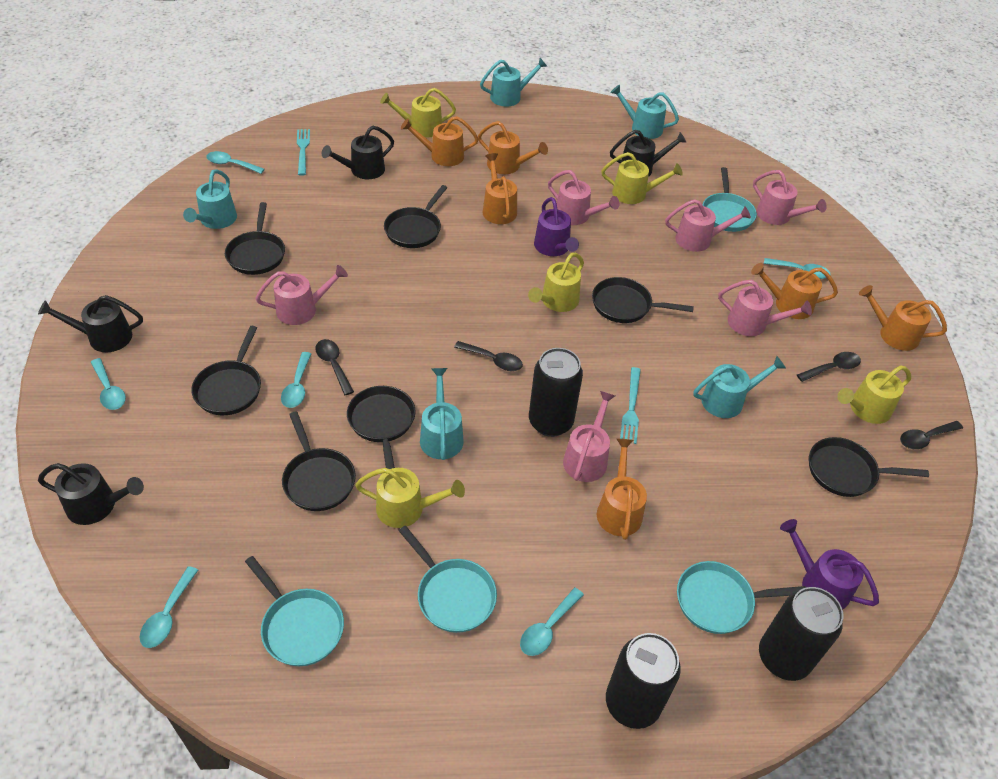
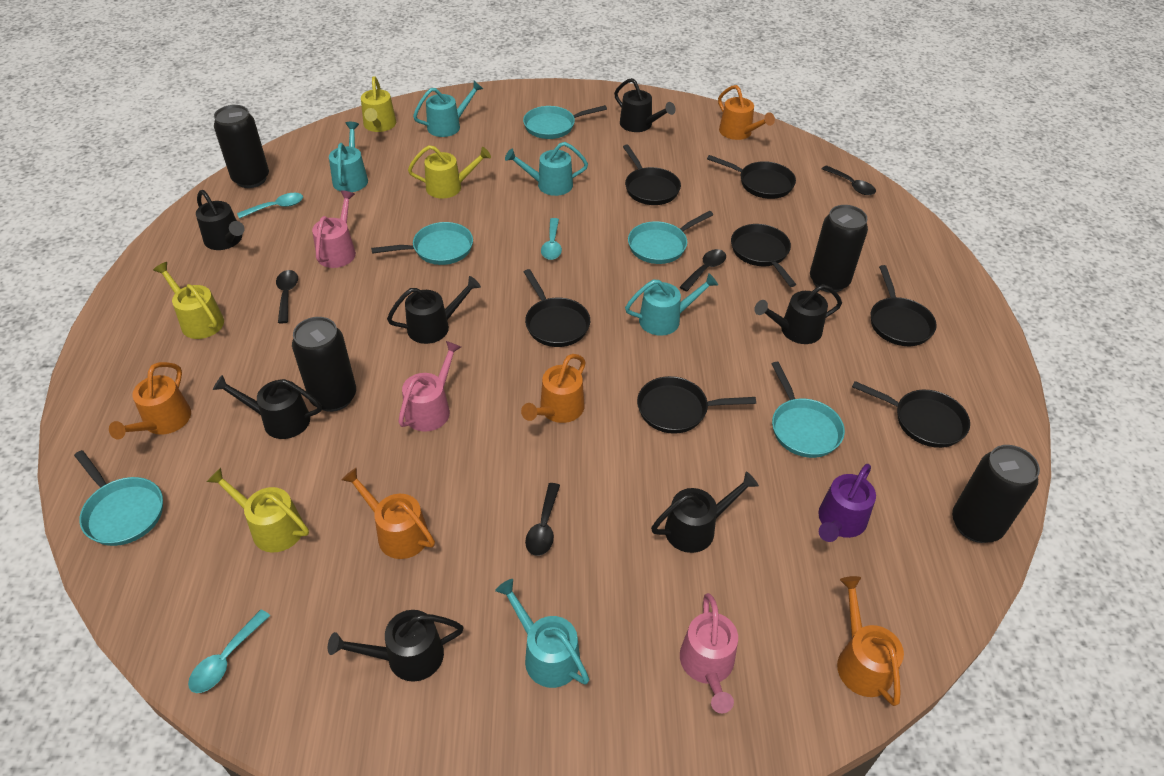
black can: [529,348,583,437] [606,633,681,729] [759,587,843,681] = 3 -> [214,105,269,188] [292,317,356,412] [810,205,868,293] [952,445,1040,543] = 4
black watering can: [38,295,143,352] [38,463,144,525] [322,126,394,179] [610,130,687,177] = 4 -> [196,190,245,250] [213,375,322,439] [328,610,463,682] [387,276,481,344] [614,78,676,132] [651,472,759,553] [754,284,842,344] = 7
orange watering can: [401,116,479,166] [478,121,548,174] [483,153,517,224] [597,439,647,540] [751,263,838,319] [859,285,947,351] = 6 -> [109,362,191,440] [341,468,435,559] [521,354,586,423] [718,85,775,140] [837,576,904,706] = 5
pink watering can: [255,265,348,325] [548,170,620,225] [563,391,615,482] [665,199,751,252] [718,280,812,336] [753,170,827,225] = 6 -> [312,190,356,268] [398,341,461,432] [680,593,738,713] = 3
purple watering can: [534,197,579,256] [780,519,879,610] = 2 -> [818,464,876,542] = 1
turquoise fork: [297,129,310,176] [620,367,641,444] = 2 -> none = 0
turquoise pan: [245,556,344,666] [399,526,497,633] [677,561,806,634] [702,167,757,232] = 4 -> [74,450,163,546] [371,222,473,265] [523,105,607,139] [628,211,713,264] [772,362,845,458] = 5
turquoise spoon: [91,358,126,410] [140,566,198,648] [206,151,265,174] [281,352,311,408] [520,588,584,656] [764,258,831,279] = 6 -> [188,610,270,693] [237,193,303,219] [541,218,562,260] = 3
yellow watering can: [355,468,465,528] [380,88,456,138] [528,253,584,312] [601,152,683,204] [837,366,911,424] = 5 -> [153,262,224,339] [207,468,309,553] [361,76,396,132] [408,145,491,198] = 4

